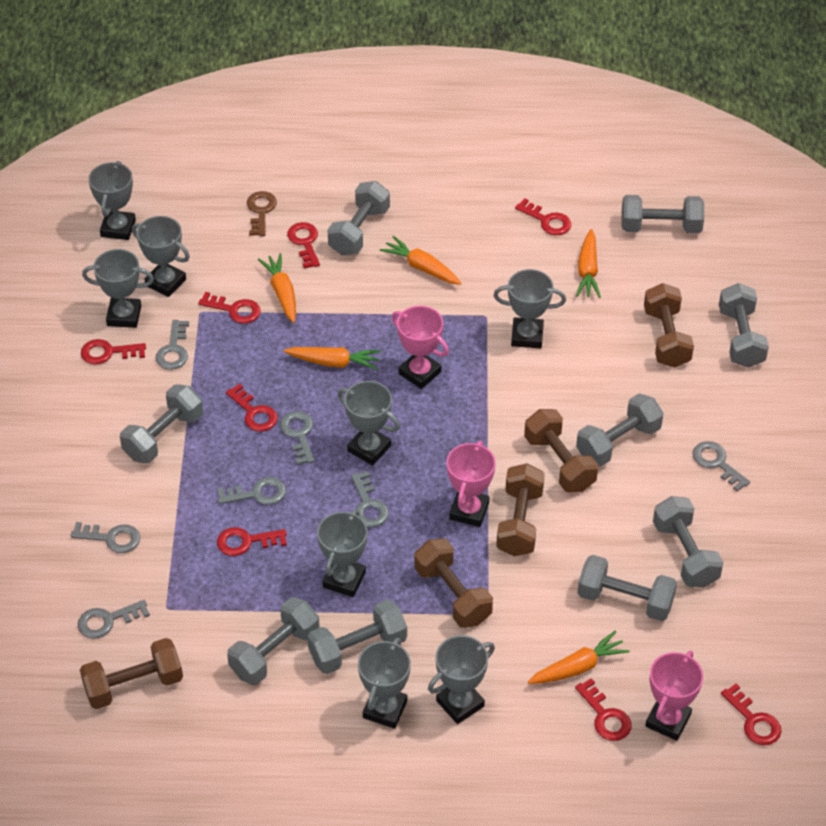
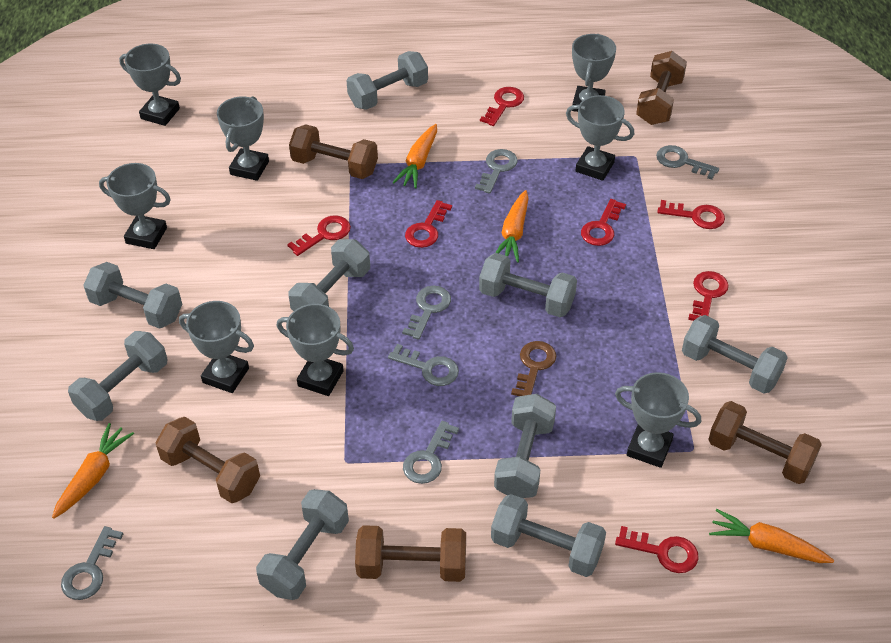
grey key: [71,522,140,553] [78,600,150,639] [155,320,189,370] [217,477,286,505] [280,411,315,465] [351,471,389,527] [692,441,750,492] = 7 -> [61,526,123,600] [388,344,459,386] [402,286,451,340] [403,421,459,484] [475,149,518,194] [656,145,719,180] = 6
orange carrot: [258,253,296,323] [284,347,381,370] [380,236,461,285] [528,631,630,684] [576,229,601,298] = 5 -> [52,423,134,519] [392,124,437,188] [495,190,529,263] [709,509,834,563] = 4
pink trophy: [392,306,449,389] [446,441,496,527] [645,651,703,741] = 3 -> none = 0
red key: [81,339,146,364] [198,292,261,324] [217,527,287,556] [226,384,278,432] [287,222,320,269] [515,198,571,235] [575,678,631,741] [721,684,781,745] = 8 -> [287,215,351,256] [405,200,452,248] [480,87,524,126] [581,199,626,246] [615,526,699,573] [658,200,725,229] [688,271,729,321] = 7

